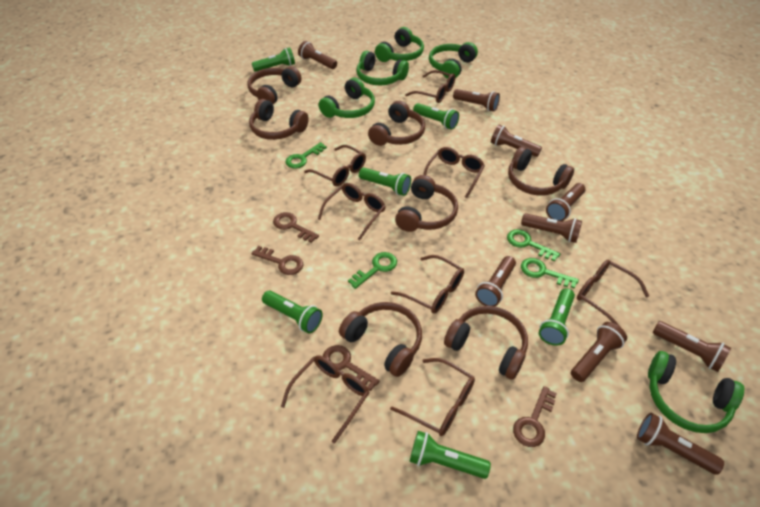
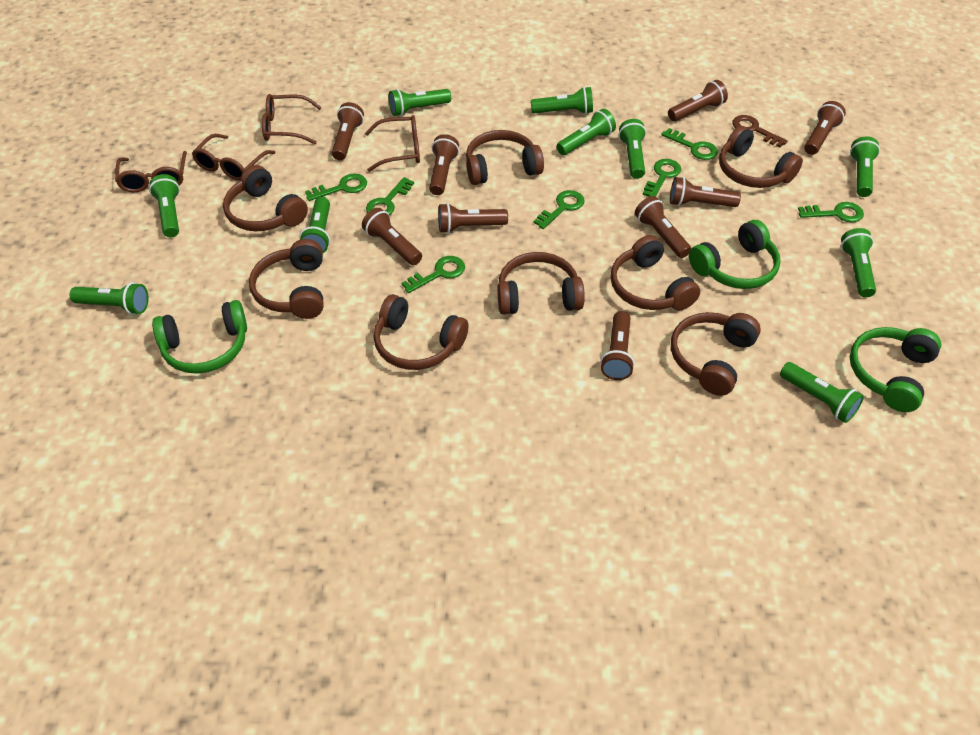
brown glasses: [281,355,370,444] [304,145,366,186] [318,183,386,241] [390,358,475,436] [391,255,464,314] [405,70,455,103] [423,147,485,198] [577,260,649,326] = 8 -> [115,151,187,192] [192,134,276,181] [262,94,322,144] [365,115,420,172] = 4
brown headphones: [247,66,302,104] [249,99,309,140] [339,302,422,377] [368,101,425,146] [395,175,458,232] [444,306,528,380] [508,147,574,196] = 7 -> [223,165,308,231] [249,239,324,319] [373,294,469,370] [466,130,544,185] [497,252,585,315] [610,235,700,311] [671,312,761,396] [719,126,803,188] = 8
brown key: [251,246,303,275] [273,212,319,243] [323,345,380,391] [513,386,557,447] = 4 -> [732,115,788,148] = 1
green flashlight: [252,47,295,72] [262,291,323,333] [359,167,411,196] [410,431,491,479] [413,103,459,130] [539,288,575,346] = 6 -> [69,282,149,315] [149,174,180,237] [299,197,330,253] [389,89,451,116] [531,87,593,114] [556,109,616,155] [619,119,646,179] [780,362,864,423] [841,228,876,298] [850,136,880,197] = 10
green headphones: [319,77,375,118] [356,51,409,85] [375,27,424,62] [429,42,478,79] [648,351,744,433] = 5 -> [152,300,247,374] [689,220,781,289] [850,327,941,412] = 3
green key: [285,142,327,169] [348,252,397,289] [507,229,560,261] [521,258,579,289] = 4 -> [305,173,367,201] [366,177,414,215] [401,256,465,293] [533,190,585,229] [643,159,681,197] [661,128,718,160] [798,202,864,222] = 7

